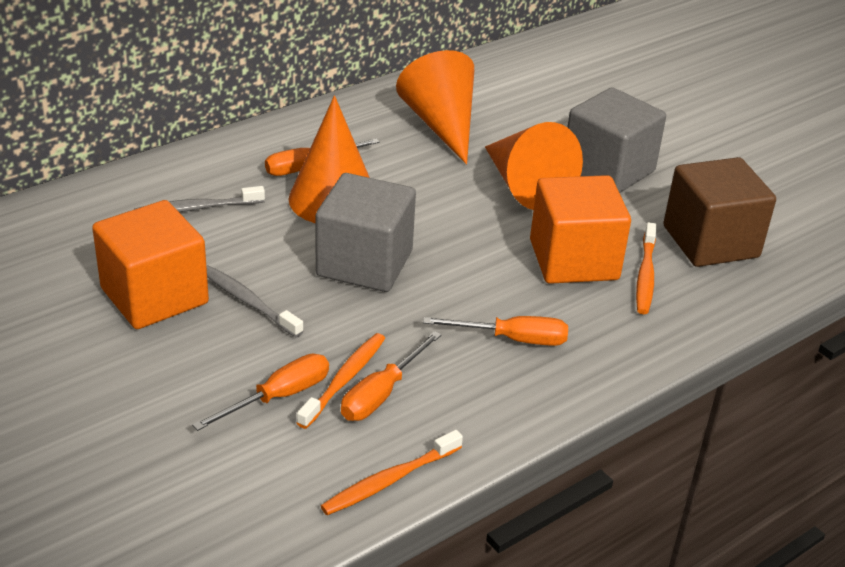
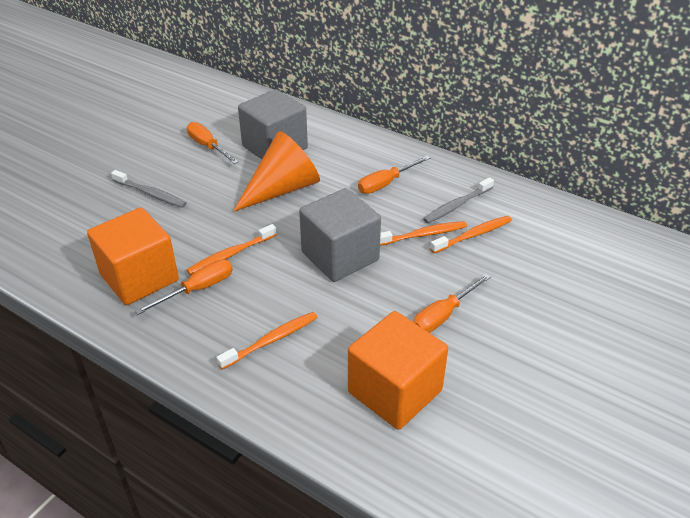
brown cube: [663,157,776,267] = 1 -> none = 0
orange cone: [288,95,370,223] [396,50,474,165] [485,122,583,210] = 3 -> [233,131,320,212] = 1
orange toothbrush: [297,333,385,429] [321,430,463,515] [636,222,657,314] = 3 -> [187,224,277,275] [216,312,318,370] [380,221,467,246] [430,216,512,253] = 4

